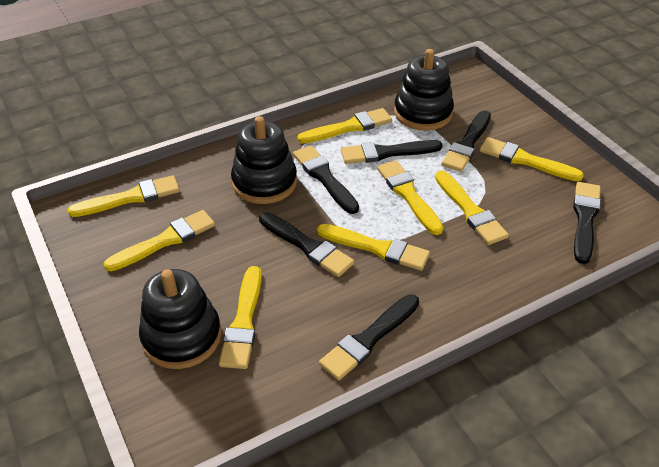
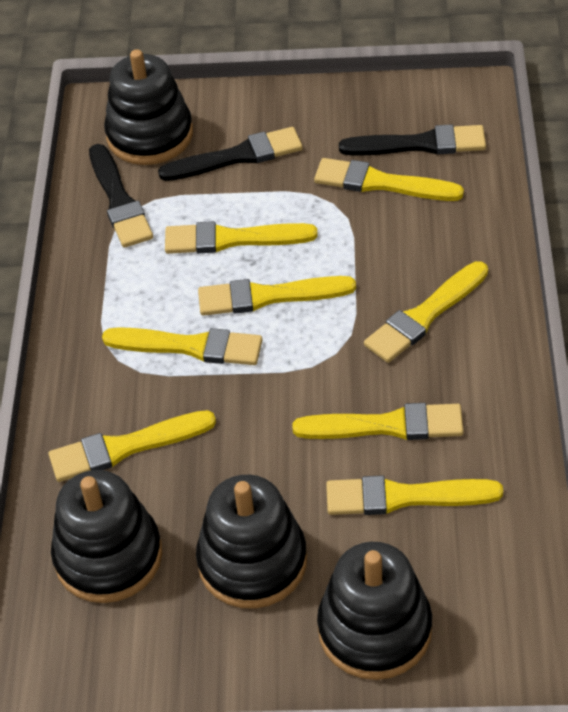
black brush: [259,212,354,277] [293,145,359,214] [319,294,419,380] [341,140,442,164] [441,111,491,172] [573,182,601,264] = 6 -> [89,144,153,248] [158,127,303,181] [339,124,486,156] = 3
black stacking toy: [139,269,221,369] [231,116,297,204] [394,49,454,131] = 3 -> [51,470,162,603] [104,49,193,165] [196,475,307,609] [317,542,432,680] = 4

